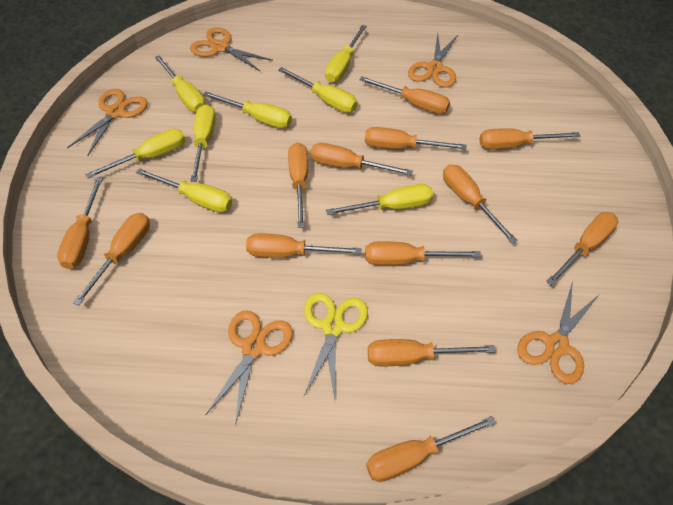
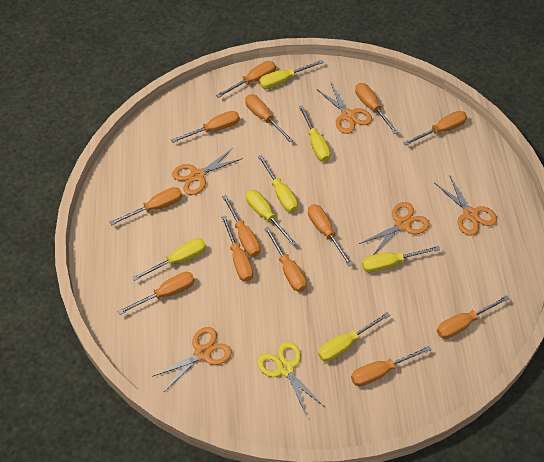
yellow screwdriver: [85,129,185,179] [136,168,232,212] [155,55,205,112] [190,104,216,182] [203,92,292,128] [278,67,357,113] [325,25,367,82] [326,184,433,215] = 8 -> [132,238,206,281] [246,190,297,246] [258,155,298,212] [259,60,324,89] [299,105,330,162] [318,312,390,362] [362,246,440,273] = 7

